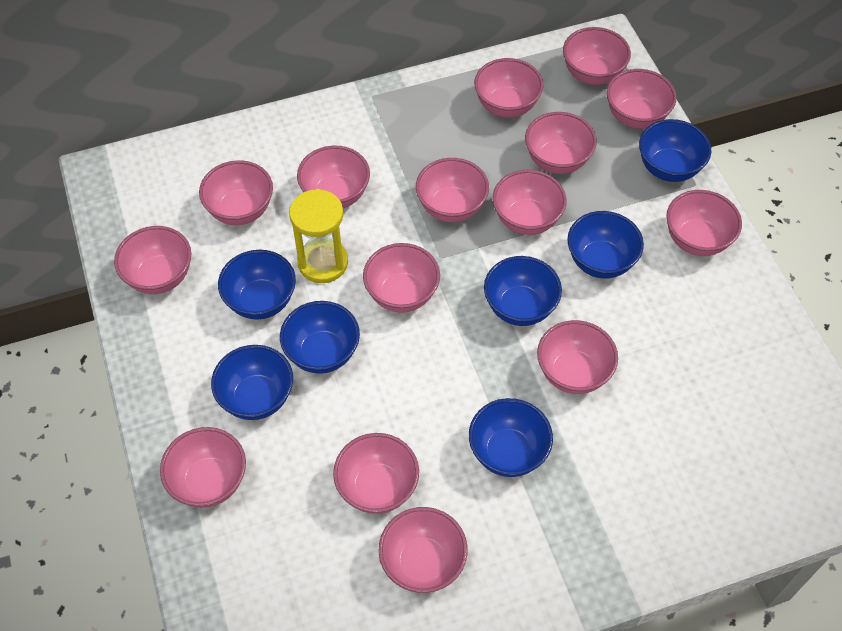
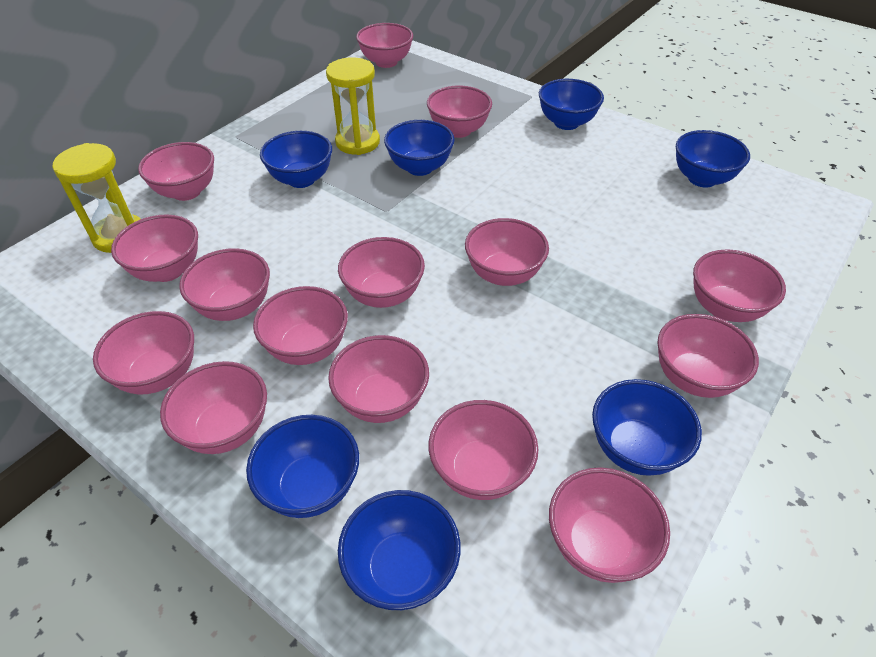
yellow hourglass: [289,189,348,283] = 1 -> [53,143,141,253] [326,57,380,155] = 2

